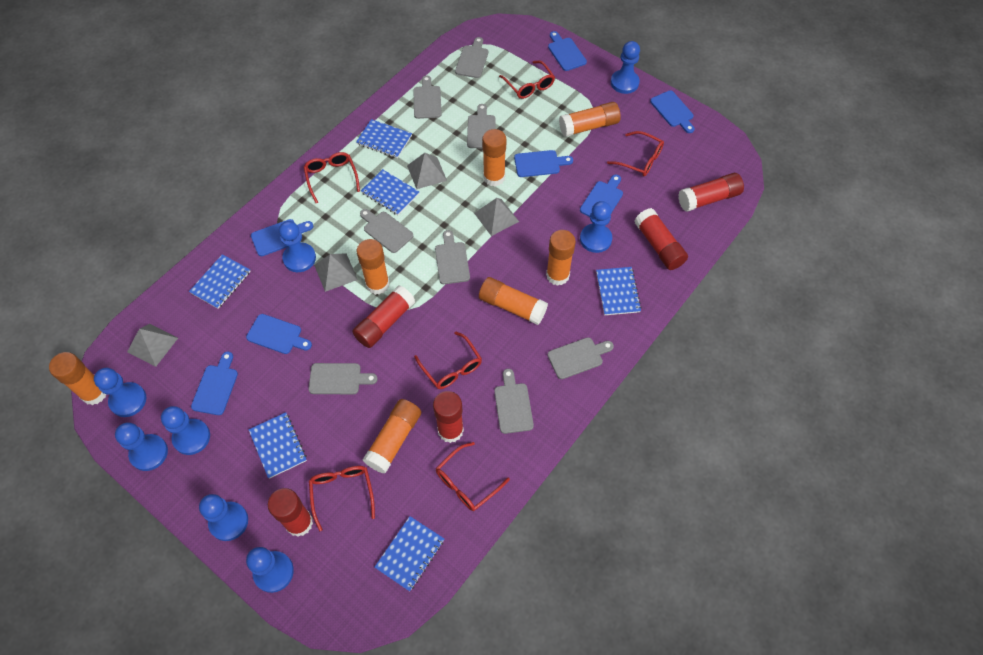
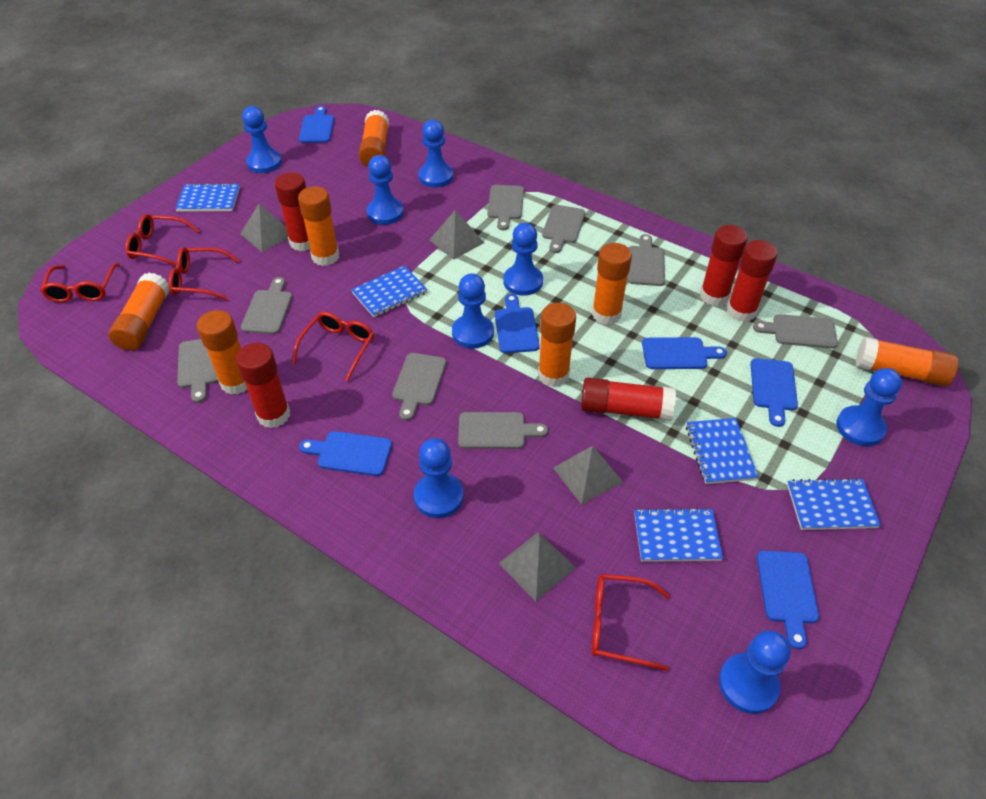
blue cutting board: [191,352,238,415] [246,314,312,354] [251,219,313,256] [514,150,573,177] [548,31,587,71] [580,175,623,217] [650,91,695,133] = 7 -> [299,106,334,143] [299,431,392,476] [495,294,540,353] [642,337,727,369] [750,358,798,427] [757,550,819,649] = 6
blue notebook: [189,254,251,309] [249,412,307,479] [356,119,412,158] [361,169,419,215] [375,516,444,591] [596,267,642,315] = 6 -> [175,183,240,212] [351,266,428,317] [634,508,723,562] [686,418,758,484] [787,478,881,530] = 5
red glasses: [304,152,360,203] [309,466,375,531] [414,332,482,389] [436,442,510,511] [499,61,555,99] [607,131,664,176] = 6 -> [40,263,120,302] [125,214,200,266] [169,247,240,300] [292,312,374,382] [592,574,670,671] = 5

